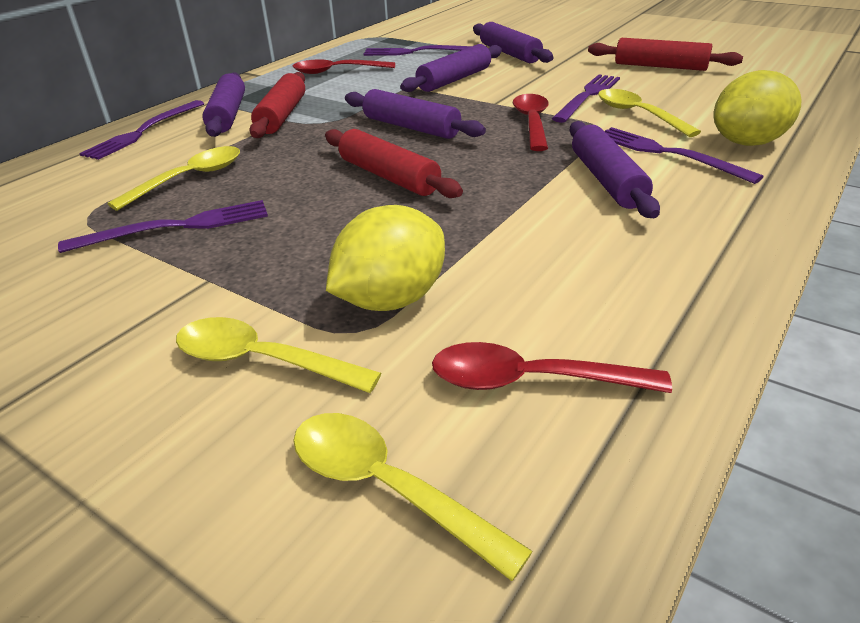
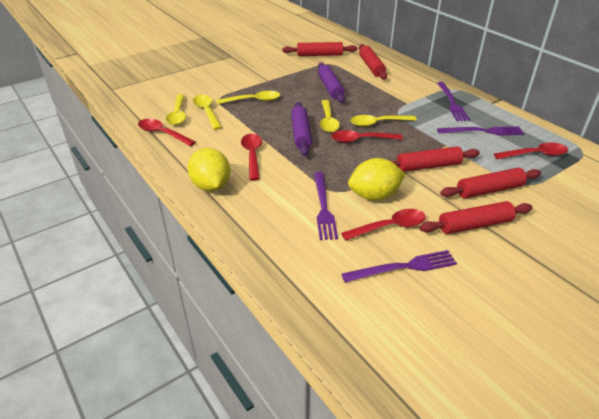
purple fork: [58,200,268,253] [79,100,204,160] [364,45,472,56] [552,74,620,123] [605,127,764,184] = 5 -> [314,172,338,240] [342,250,457,283] [437,82,470,121] [437,127,524,135] = 4
purple rolling pin: [202,72,245,137] [345,89,486,139] [400,44,502,92] [473,22,553,63] [570,121,660,218] = 5 -> [291,102,312,156] [318,63,345,103] = 2
red rolling pin: [249,72,305,138] [325,129,463,198] [588,38,743,71] = 3 -> [282,42,358,56] [359,44,387,79] [391,146,480,172] [420,201,533,234] [440,168,541,198] = 5
red spoon: [293,59,395,74] [432,342,672,393] [513,94,549,151] = 3 -> [138,119,196,146] [241,134,262,181] [331,130,403,143] [341,209,426,241] [494,142,568,160] = 5
yellow spoon: [107,146,240,211] [176,317,381,393] [293,413,533,581] [598,89,701,137] = 4 -> [166,94,186,125] [193,95,222,130] [217,91,280,104] [320,100,340,133] [350,115,417,127] = 5

